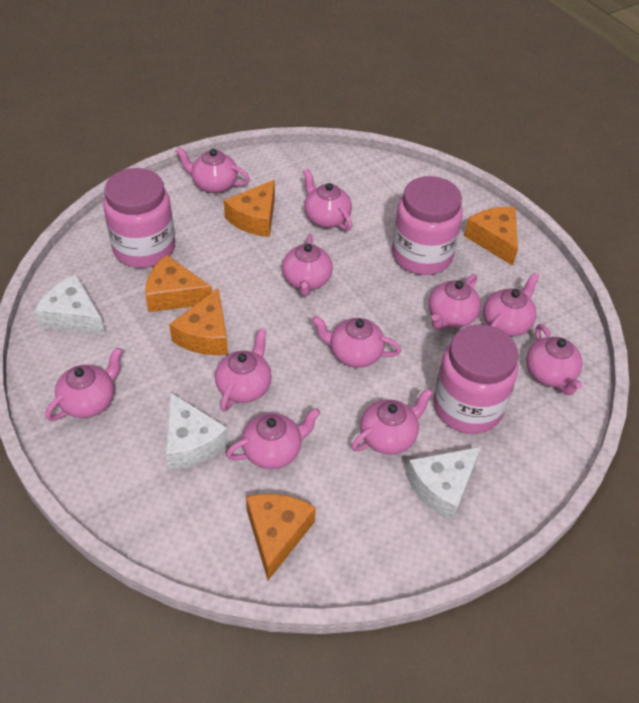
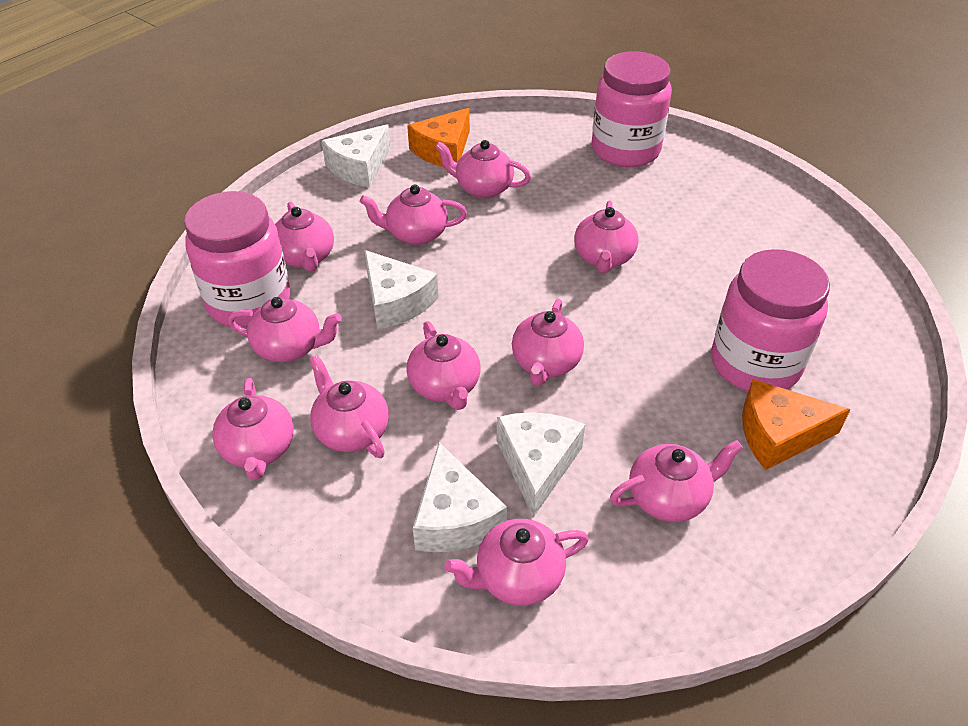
orange cheese: [145,255,212,312] [169,288,228,355] [224,180,275,237] [246,494,316,580] [464,207,518,266] = 5 -> [407,108,470,167] [742,379,851,470] = 2
white cheese: [34,275,105,335] [166,392,229,470] [406,447,481,522] = 3 -> [322,124,391,188] [364,250,439,330] [413,443,507,552] [497,412,585,518] = 4

